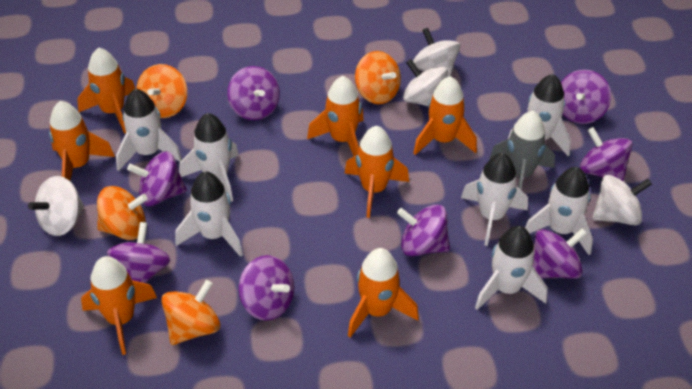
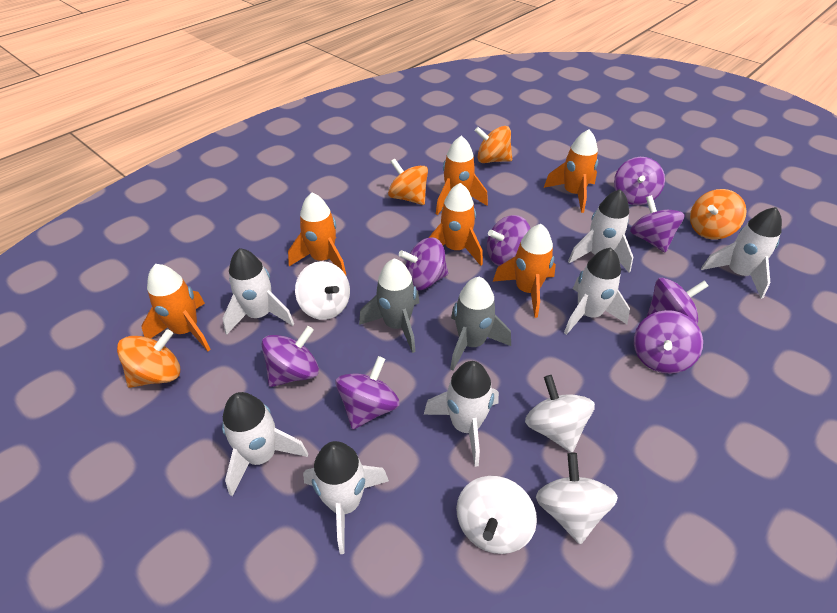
grey rocket: [489,111,555,190] = 1 -> [359,258,419,353] [450,277,511,371] = 2
orange rocket: [49,101,115,181] [77,47,135,134] [81,256,157,355] [307,76,364,156] [345,126,409,218] [348,248,419,337] [413,76,477,155] = 7 -> [142,264,211,351] [288,193,346,275] [429,183,483,266] [436,136,488,215] [493,224,556,318] [544,129,598,213] = 6

